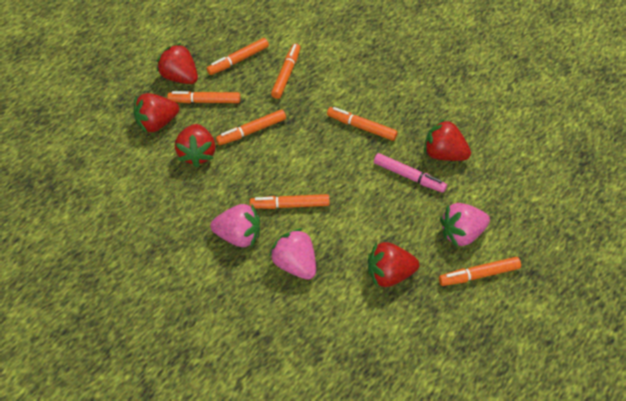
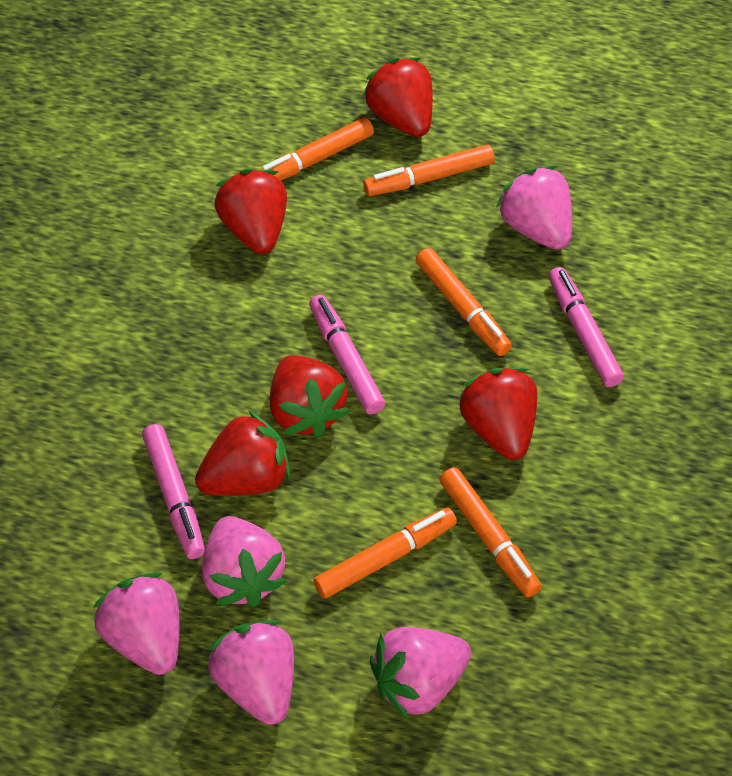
orange marker: [167,91,240,103] [207,38,269,75] [216,109,286,145] [250,194,330,209] [271,43,301,99] [327,107,398,141] [439,257,521,286] = 7 -> [260,117,374,180] [314,507,457,598] [363,144,495,196] [416,248,512,356] [440,467,542,597] = 5
pink marker: [374,153,447,193] = 1 -> [142,424,205,559] [309,295,385,414] [549,267,624,387] = 3
pink strawberry: [210,204,260,247] [269,228,316,280] [440,203,490,248] = 3 -> [93,572,180,675] [202,516,287,607] [208,620,294,725] [370,627,471,720] [496,166,572,250] = 5

